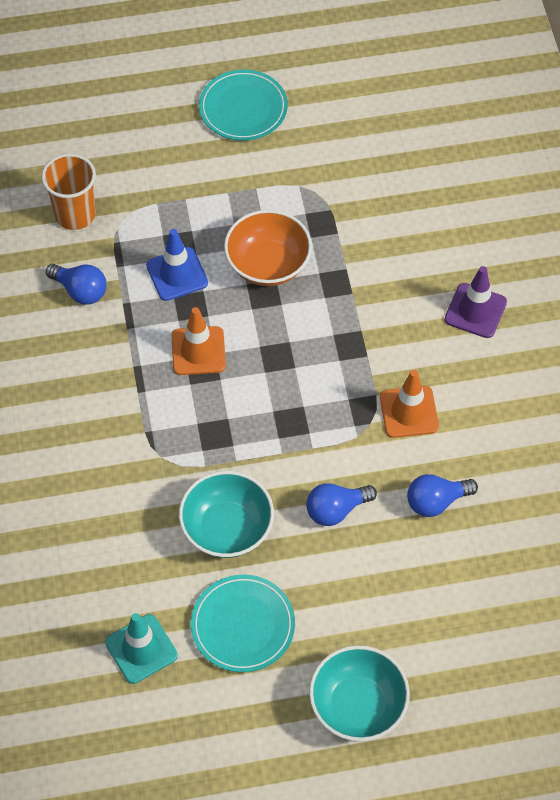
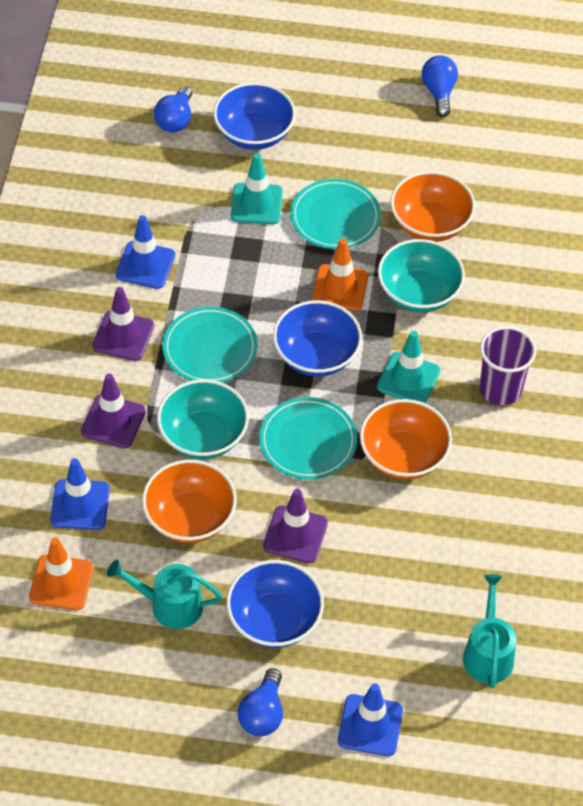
blue bowl: none = 0 -> [213,82,296,150] [226,560,324,648] [273,300,362,377] = 3
blue traffic cone: [146,229,208,301] = 1 -> [50,458,110,530] [116,215,175,289] [338,683,403,756] = 3
orange bowl: [224,210,312,286] = 1 -> [142,460,237,543] [360,399,452,480] [391,171,475,242] = 3
orange cup: [41,153,96,230] = 1 -> none = 0
purple cup: none = 0 -> [480,326,536,405] = 1
purple traffic cone: [445,266,507,338] = 1 -> [81,374,146,448] [92,287,154,361] [263,489,328,563] = 3
turquoise plate: [191,575,295,672] [199,70,288,141] = 2 -> [163,307,258,383] [259,397,357,480] [290,179,381,249] = 3
turquoise traffic cone: [105,613,178,684] = 1 -> [231,153,283,224] [377,331,441,403] = 2
turquoise watering can: none = 0 -> [107,560,222,629] [463,574,516,688] = 2

